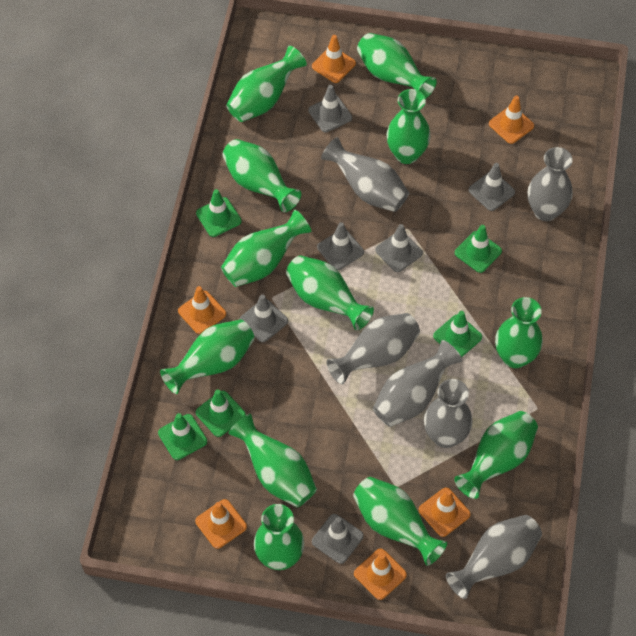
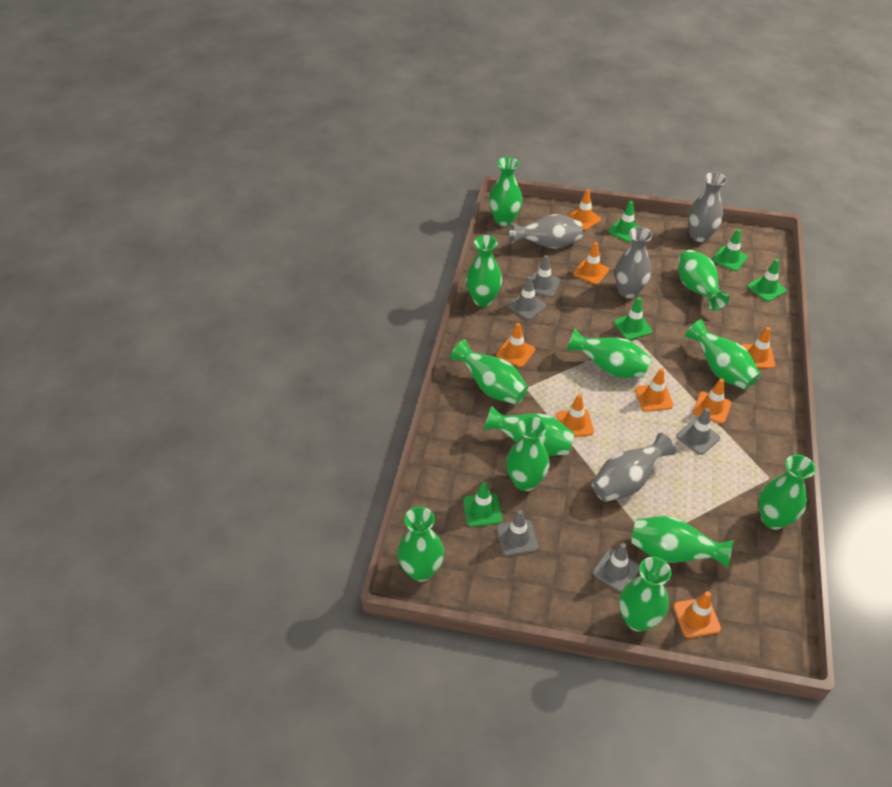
grey traffic cone: [240,294,288,342] [308,85,352,132] [312,514,364,564] [317,222,364,270] [375,224,423,272] [469,163,515,211] = 6 -> [497,510,538,556] [508,276,546,320] [532,255,560,297] [593,543,640,592] [676,408,720,455] = 5
grey vase: [321,137,409,212] [327,313,420,385] [373,340,462,427] [424,379,473,448] [446,515,542,599] [528,147,573,221] = 6 -> [509,214,583,249] [592,433,676,502] [615,227,653,298] [688,172,727,242] = 4
orange traffic cone: [178,286,226,334] [195,499,247,549] [312,35,356,83] [354,548,407,600] [419,487,471,537] [489,96,534,144] = 6 -> [496,323,535,367] [556,394,594,437] [567,189,601,230] [573,242,609,285] [635,368,673,412] [673,591,721,638] [693,378,732,424] [741,327,775,369] = 8

